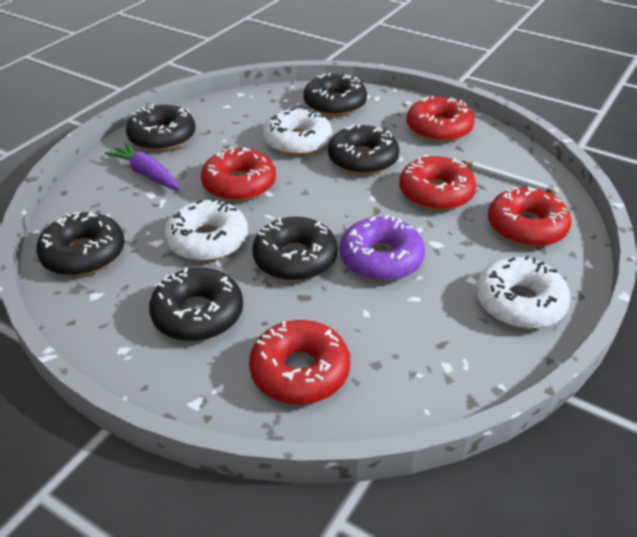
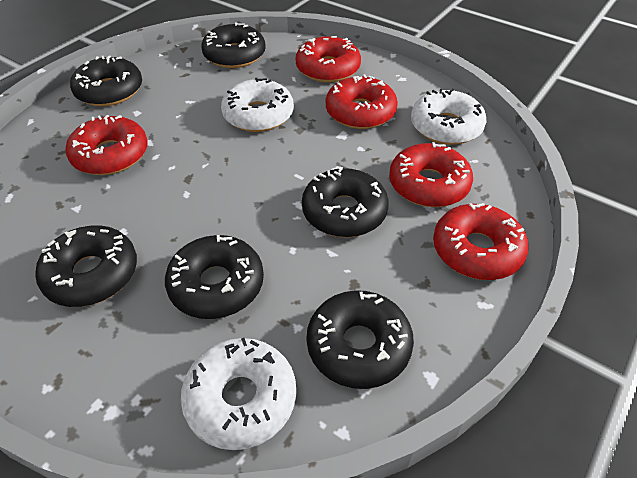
purple carrot: [105,143,180,190] = 1 -> none = 0
purple donut: [339,215,425,281] = 1 -> none = 0
white pencil: [462,161,558,194] = 1 -> none = 0

